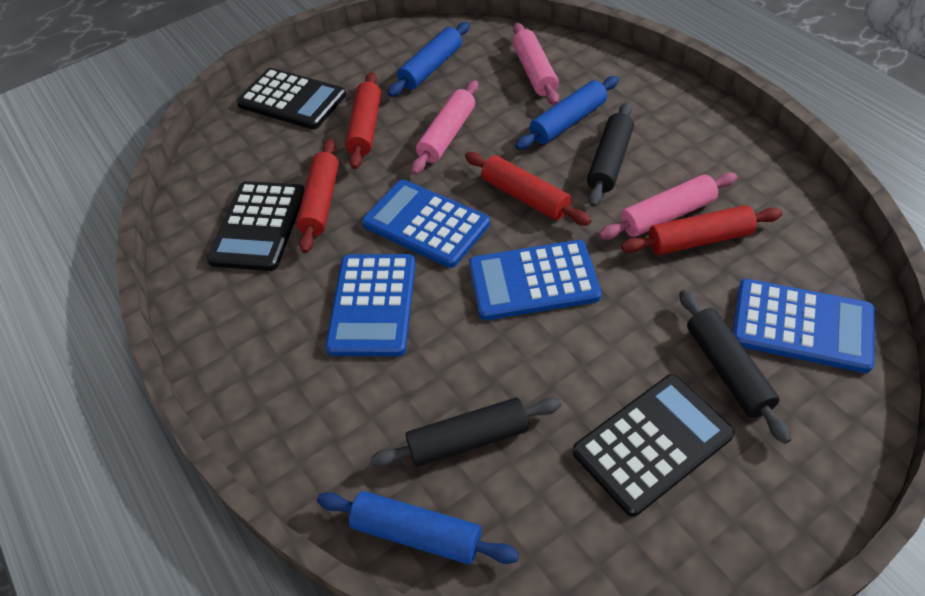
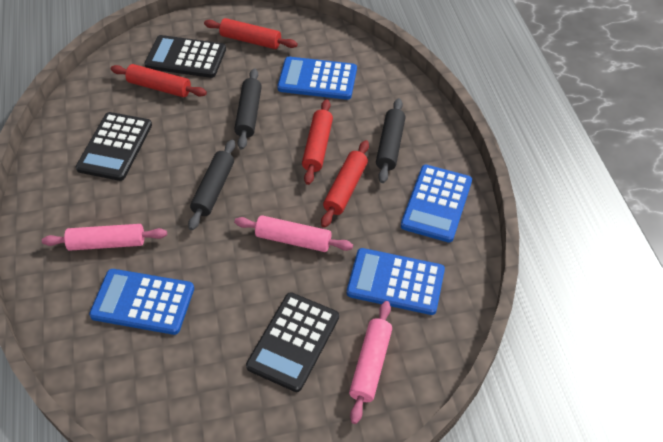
blue rolling pin: [317,491,519,564] [388,22,470,97] [515,76,619,150] = 3 -> none = 0

